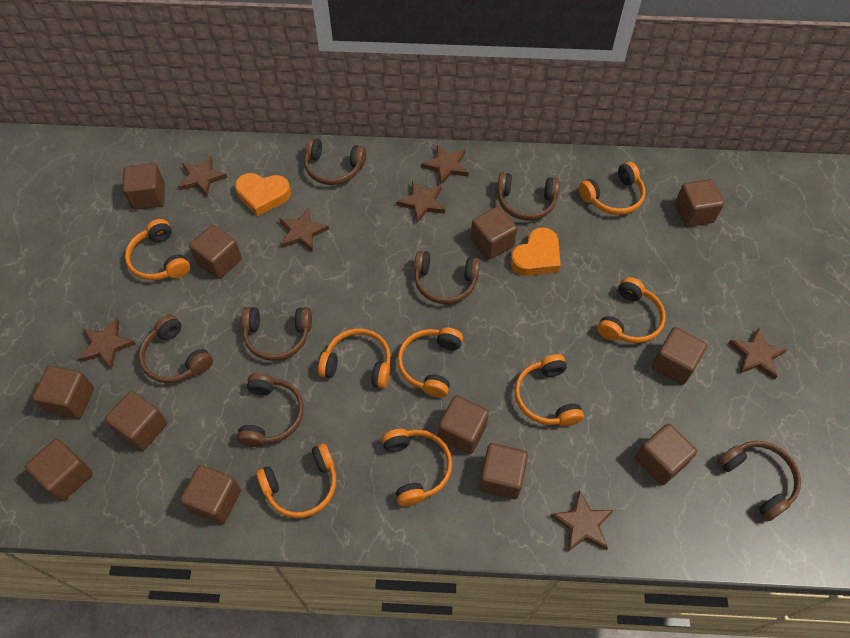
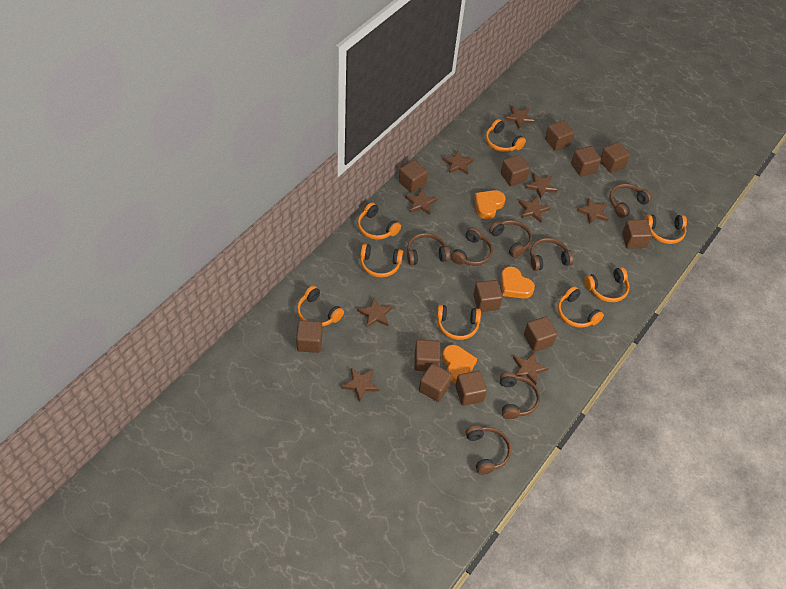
brown star: [78,318,135,370] [178,156,228,196] [279,209,329,252] [396,181,445,223] [421,145,469,185] [551,490,614,552] [729,328,788,380] = 7 -> [342,368,379,402] [357,297,393,328] [405,189,438,215] [442,150,474,174] [504,106,535,129] [513,352,549,385] [518,196,551,222] [525,173,557,199] [577,197,608,224] = 9
orange heart: [235,173,291,216] [510,227,561,276] = 2 -> [442,345,477,384] [474,190,506,220] [500,266,535,299] = 3

